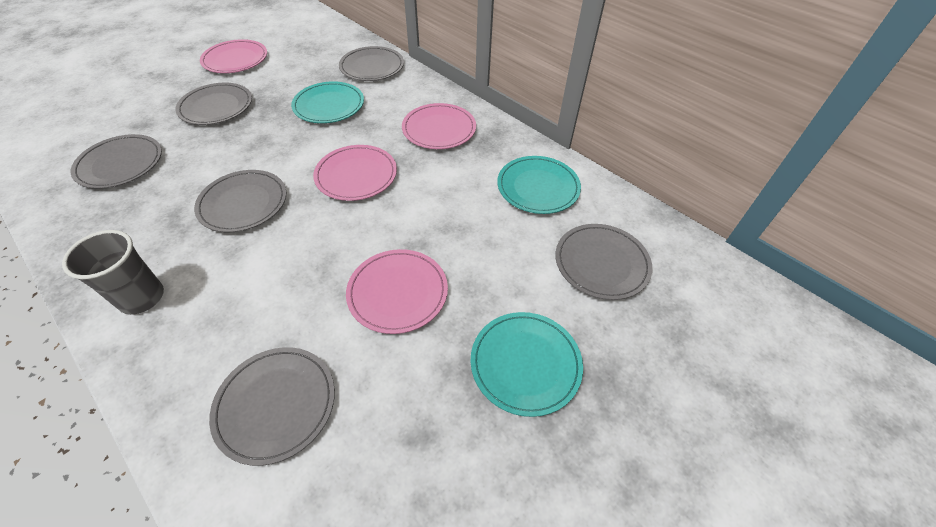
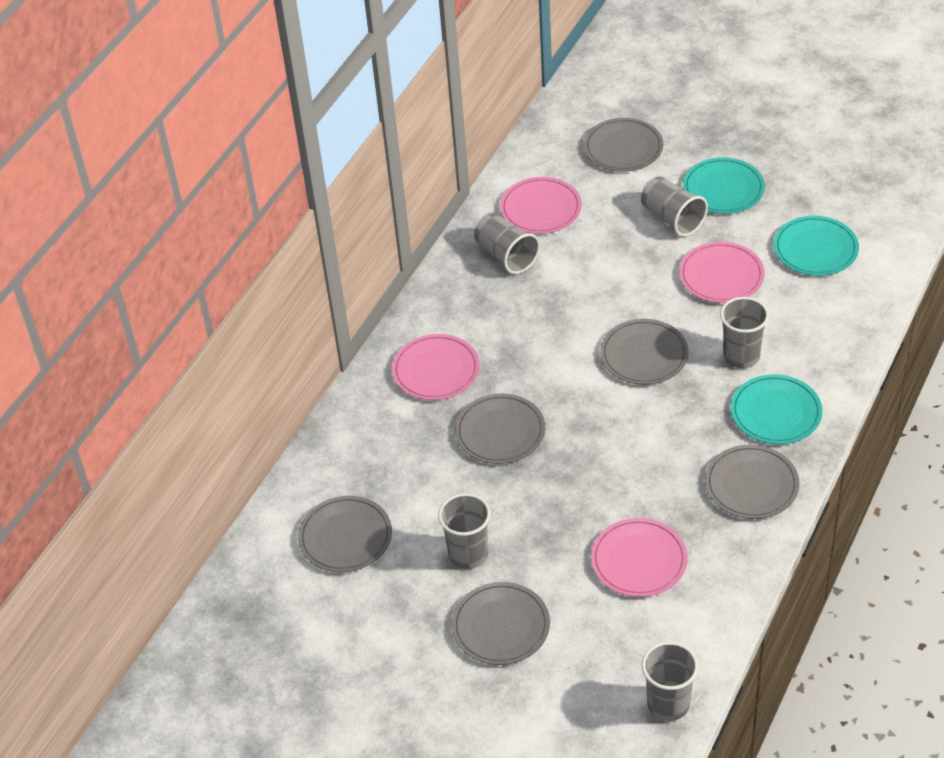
grey cup: [62,230,164,315] = 1 -> [438,493,491,569] [474,213,540,274] [641,176,708,237] [642,641,698,721] [720,297,769,368] = 5

